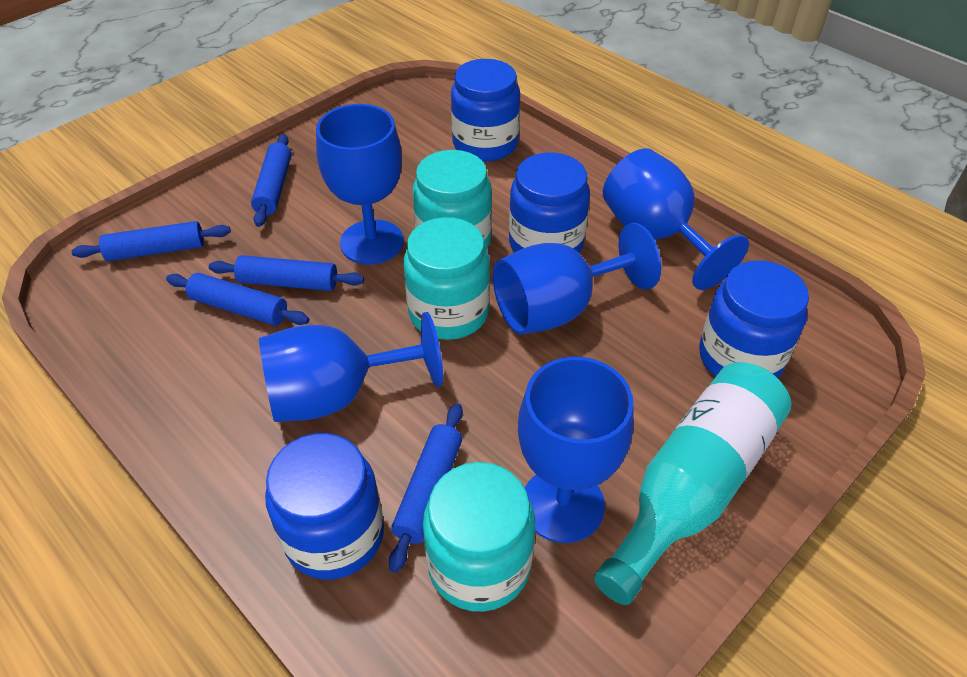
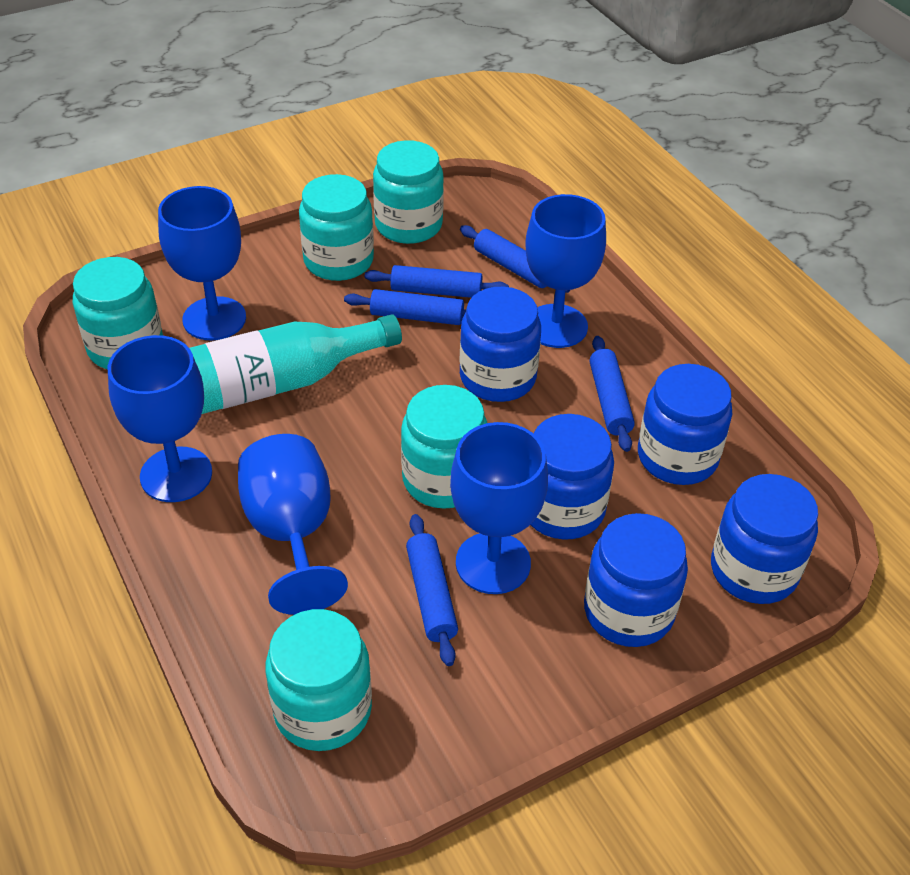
blue jar: [265,433,384,580] [451,59,520,162] [509,153,590,254] [699,260,809,378] = 4 -> [459,287,541,402] [530,414,614,539] [584,513,688,647] [638,364,732,485] [711,474,818,604] = 5
turquoise jar: [403,217,490,340] [413,150,492,249] [423,462,535,612] = 3 -> [73,257,163,369] [266,609,372,751] [299,174,374,281] [373,140,444,244] [401,385,487,509] = 5

